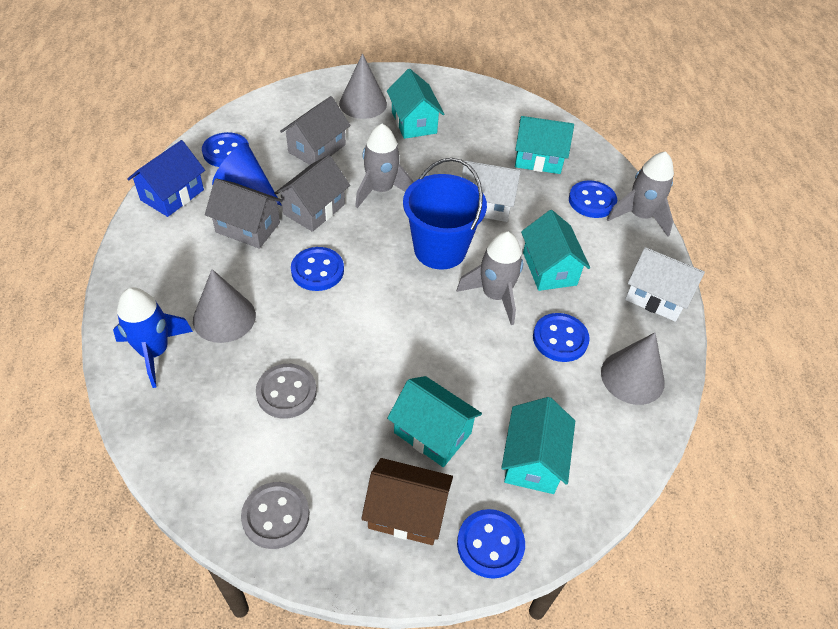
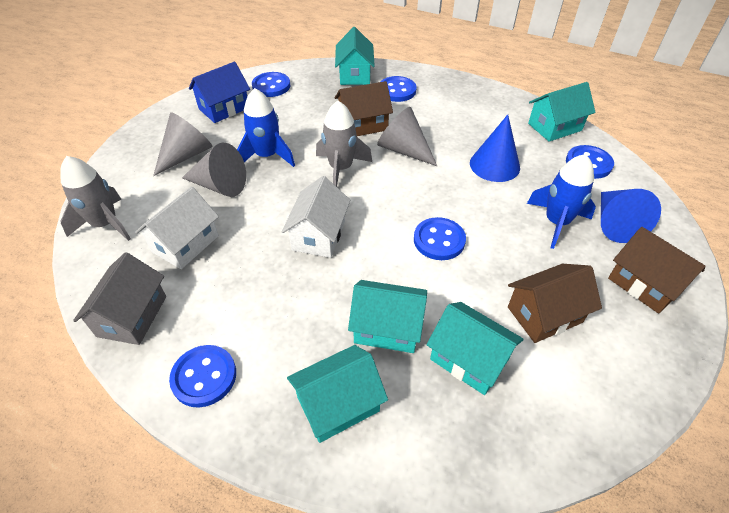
blue bucket: [403,158,487,270] = 1 -> none = 0
blue cone: [212,143,282,206] = 1 -> [470,115,520,182] [601,189,661,243] = 2
blue rocket: [113,287,193,388] = 1 -> [237,88,295,167] [527,154,596,249] = 2
brown house: [361,458,453,545] = 1 -> [335,81,393,136] [508,264,602,343] [608,227,706,314] = 3
grey button: [241,482,309,549] [256,364,317,419] = 2 -> none = 0
grey house: [205,178,283,249] [274,155,350,232] [280,96,351,165] = 3 -> [73,252,166,345] = 1
grey rocket: [355,124,414,208] [456,232,523,325] [607,151,674,237] = 3 -> [60,156,131,241] [316,101,372,187] = 2

